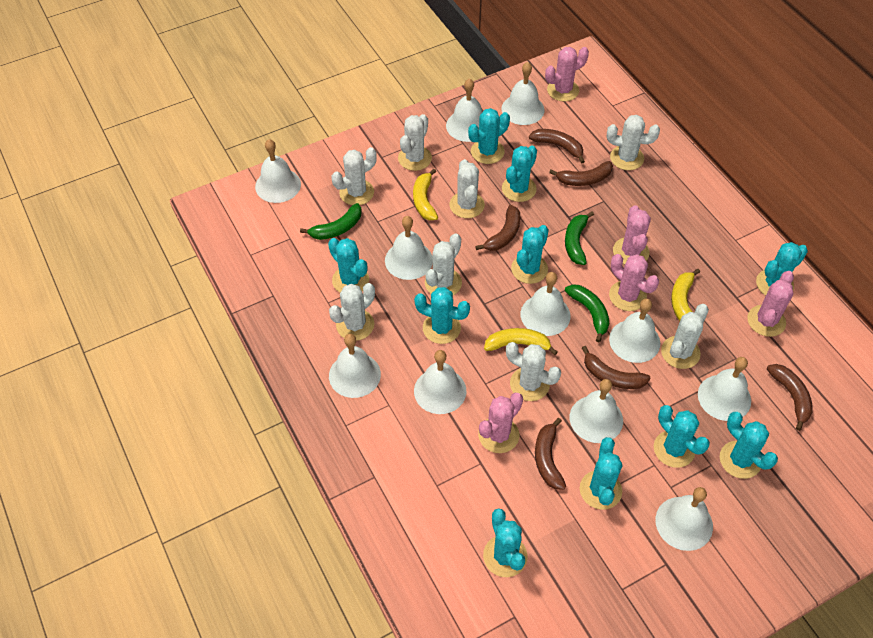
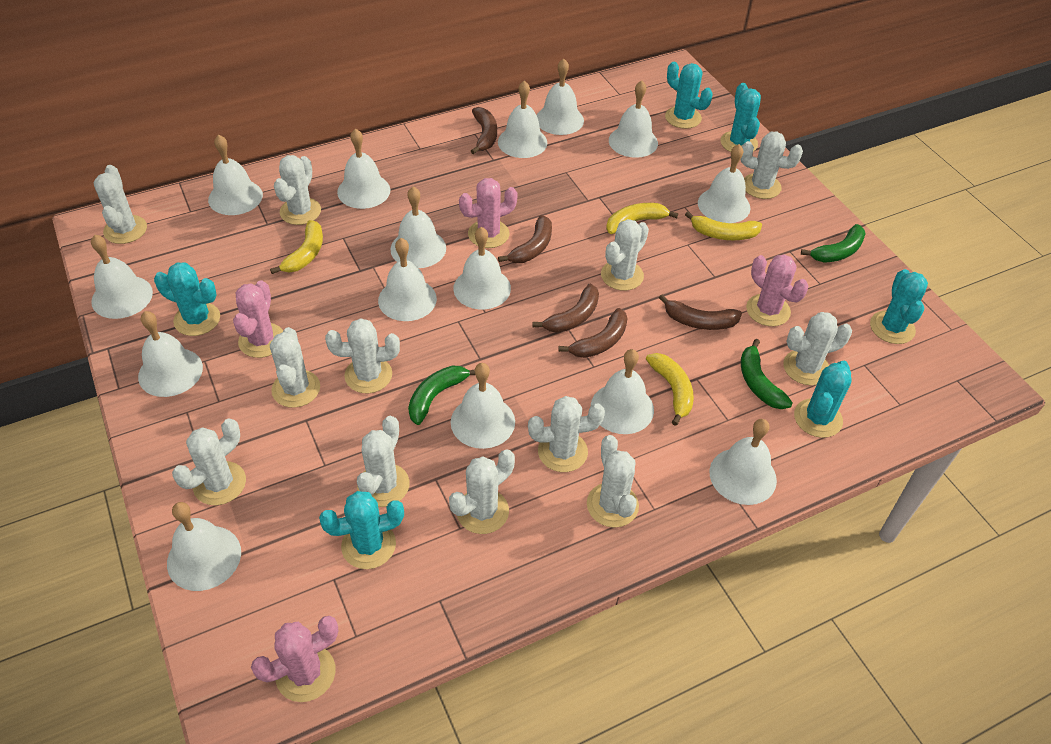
brown banana: [475,205,520,251] [529,129,585,164] [535,418,566,490] [549,161,613,186] [582,346,650,389] [767,364,813,431] = 6 -> [471,107,497,154] [498,215,552,263] [533,284,599,333] [559,308,628,358] [659,294,742,330] = 5
pink cactus: [478,393,523,453] [545,47,589,102] [609,254,659,311] [613,205,651,264] [747,271,794,337] = 5 -> [233,280,283,358] [251,616,338,702] [459,178,518,248] [746,254,809,326] = 4
turquoise cactus: [328,238,369,293] [414,287,470,344] [468,108,510,164] [483,508,527,577] [502,146,537,202] [511,225,549,284] [580,437,622,510] [654,405,710,468] [720,412,778,479] [756,242,808,295] = 10 -> [154,262,220,336] [319,491,404,569] [665,62,713,129] [720,83,761,152] [794,361,852,438] [870,269,928,344] = 6
white bell: [255,139,301,203] [329,334,381,398] [385,216,433,280] [414,350,466,414] [446,78,482,142] [502,62,544,125] [520,272,571,336] [570,379,623,443] [609,299,660,363] [656,487,713,551] [698,357,751,421] = 11 -> [91,235,153,319] [138,311,203,397] [167,502,241,591] [208,134,263,215] [337,129,391,209] [378,238,437,321] [390,187,446,268] [451,363,515,449] [453,227,511,309] [498,80,547,158] [537,59,584,135] [591,349,654,434] [609,81,658,158] [698,144,750,223] [710,419,777,505] = 15
white cactus: [329,283,375,341] [331,147,377,205] [398,114,432,171] [425,233,462,295] [450,159,485,218] [506,342,561,401] [607,115,660,170] [661,304,709,369] = 8 -> [94,165,147,244] [172,419,246,505] [270,327,320,408] [274,155,321,225] [325,318,400,393] [357,416,409,507] [449,449,515,534] [528,396,605,472] [587,435,639,528] [601,219,649,291] [741,132,803,199] [783,312,852,385] = 12
yellow banana: [413,169,438,220] [484,328,558,355] [671,269,700,321] = 3 -> [270,220,323,274] [606,203,678,234] [646,353,694,426] [685,212,762,240] = 4

